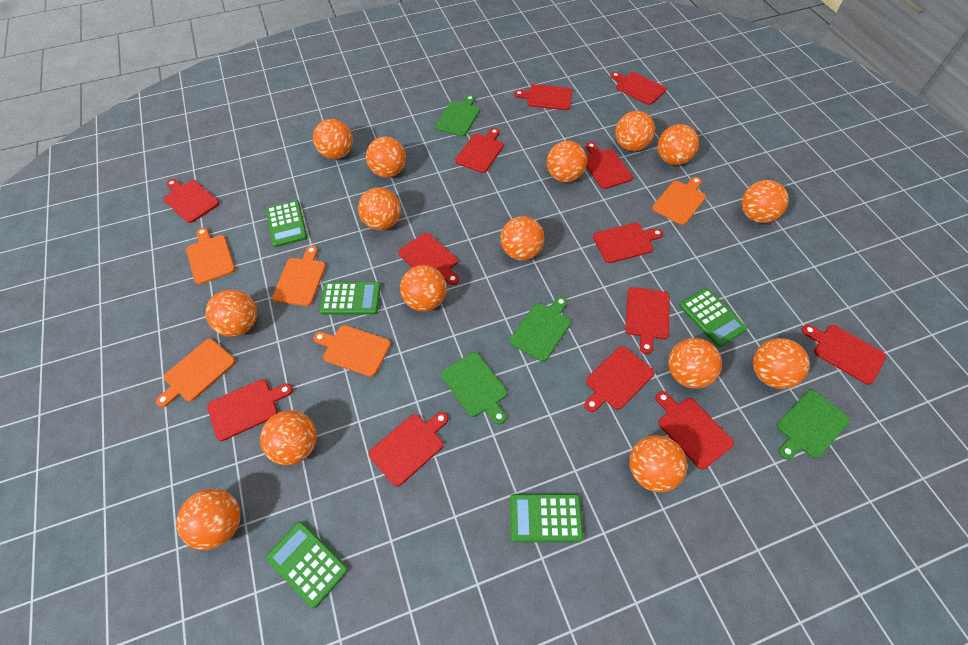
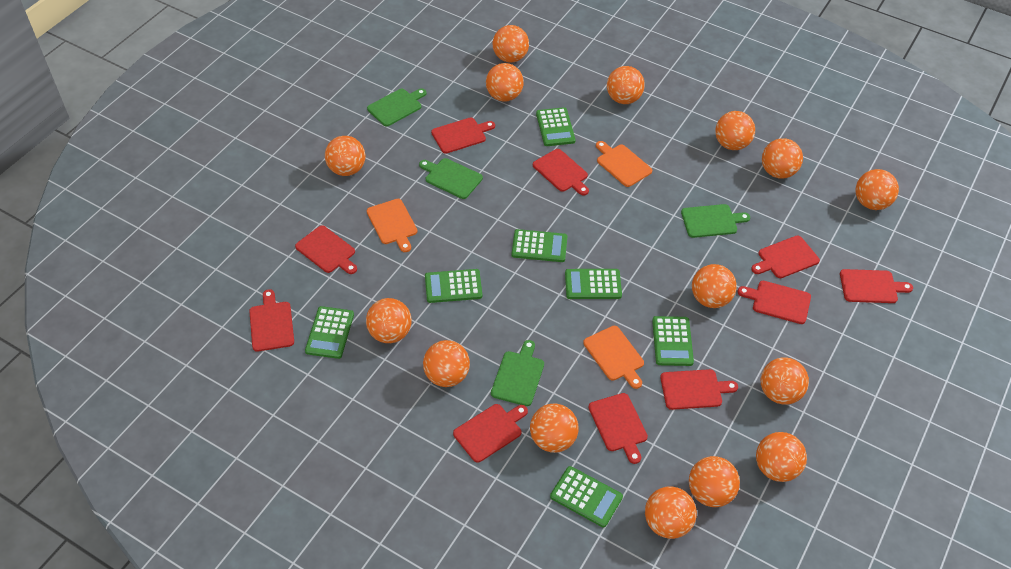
green calculator: [266,200,307,247] [266,522,348,608] [319,282,381,314] [510,494,583,542] [679,288,747,347] = 5 -> [305,306,354,359] [425,269,482,303] [512,229,567,262] [536,107,576,146] [550,466,623,527] [565,269,622,299] [652,316,694,366] = 7
orange cutting board: [156,339,236,407] [186,228,235,285] [272,246,326,306] [313,325,391,377] [652,177,706,225] = 5 -> [367,199,417,252] [583,326,644,389] [596,141,652,187] = 3
red cutting board: [164,179,219,223] [207,379,293,441] [369,412,448,486] [398,233,459,285] [455,128,504,173] [514,84,572,110] [584,346,654,412] [586,142,633,189] [593,223,663,263] [610,72,666,105] [625,287,670,354] [655,391,734,470] [802,324,886,385] = 13 -> [249,289,294,352] [295,226,357,274] [431,117,495,153] [453,404,528,463] [533,149,589,195] [588,393,648,464] [660,369,738,410] [738,281,811,324] [751,236,820,278] [840,269,913,303] = 10

